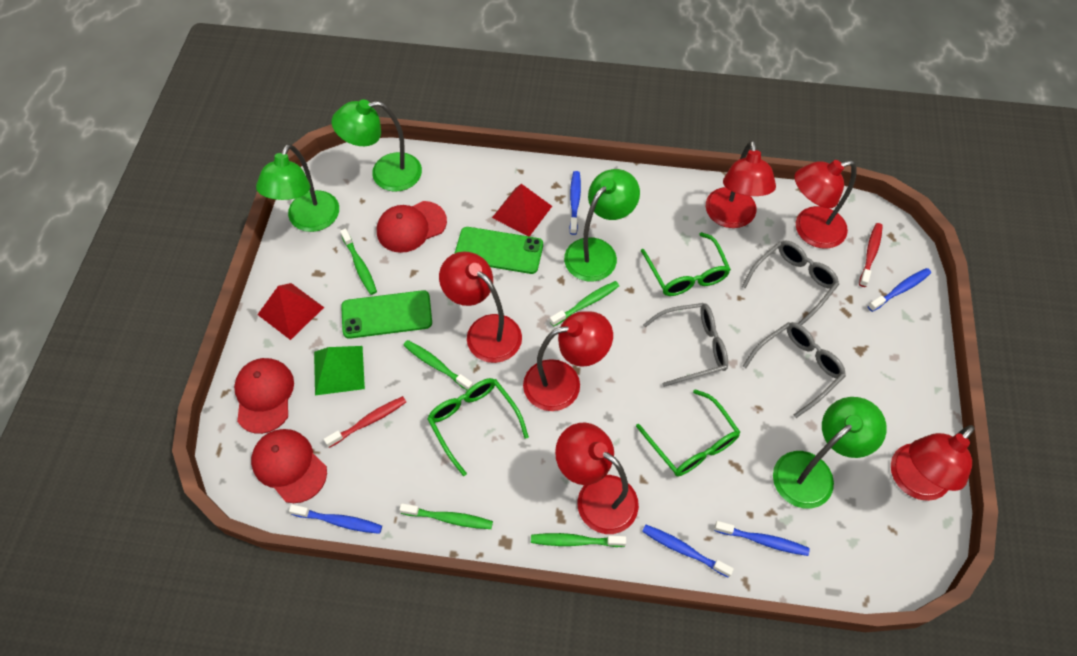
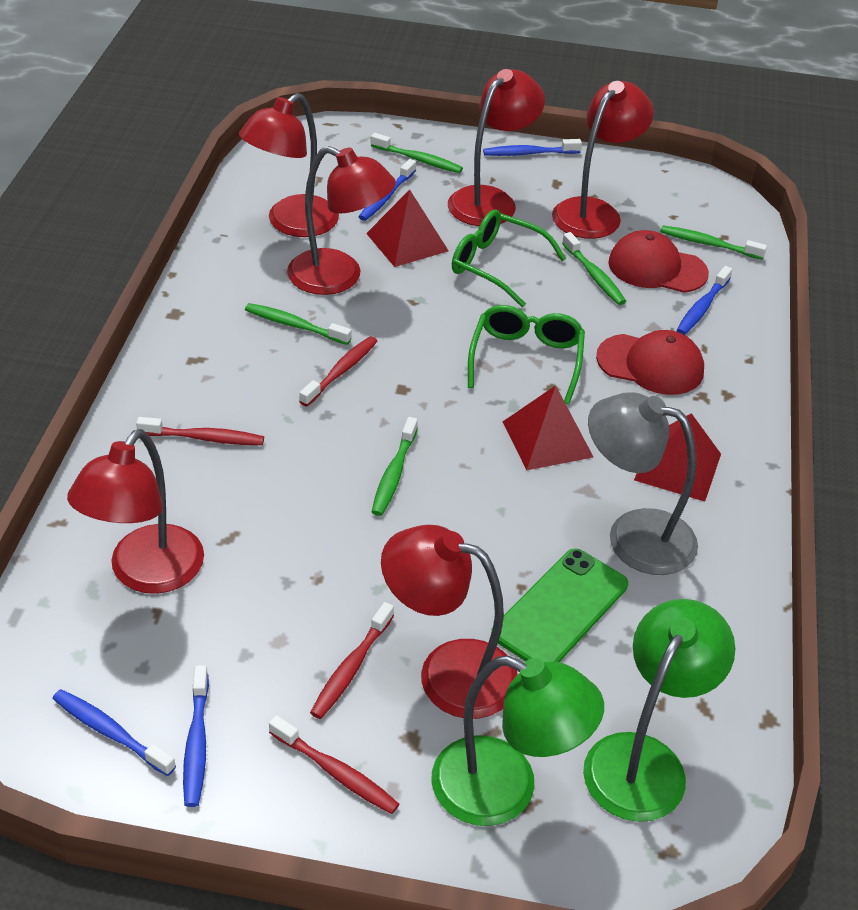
green glasses: [427,378,529,476] [636,389,740,476] [641,232,731,296] = 3 -> [452,209,566,307] [468,305,585,404] = 2
green lamp: [256,144,339,232] [332,99,422,192] [564,169,640,282] [773,397,887,509] = 4 -> [431,656,604,826] [583,599,735,822] = 2
green phone: [341,290,432,339] [454,227,543,274] = 2 -> [491,548,628,662] = 1
green pyramid: [314,346,365,395] = 1 -> none = 0
grey glasses: [643,303,728,387] [742,241,839,325] [743,322,846,418] = 3 -> none = 0
grey lamp: none = 0 -> [588,392,698,575] = 1
red cap: [234,358,294,434] [251,429,327,503] [377,201,447,253] = 3 -> [596,330,704,395] [608,230,709,293] = 2
red pyramid: [257,283,324,340] [492,184,552,237] = 2 -> [366,190,449,267] [503,385,594,470] [634,413,721,502] = 3
red toothbrush: [324,396,406,448] [859,223,883,287] = 2 -> [136,417,264,445] [269,715,399,814] [299,336,378,406] [310,602,394,719] = 4

